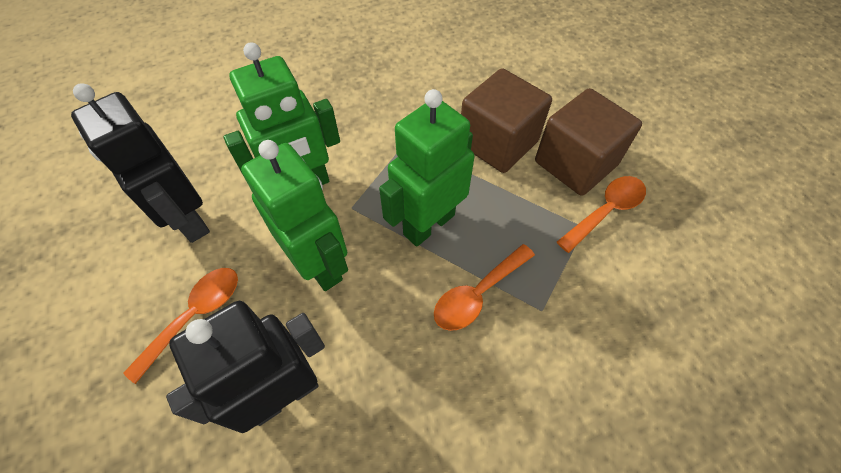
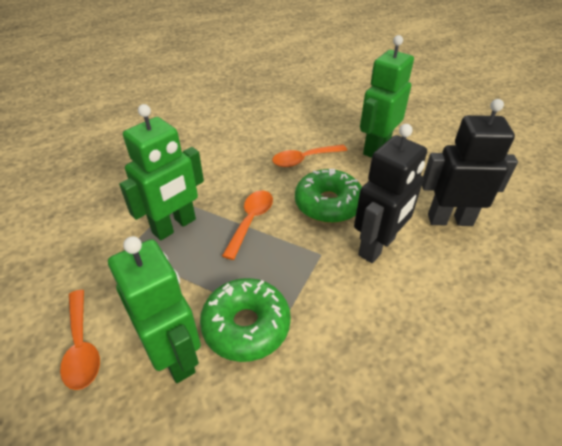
brown cube: [461,68,552,173] [535,88,642,196] = 2 -> none = 0
green donut: none = 0 -> [200,278,291,362] [295,169,362,223] = 2

